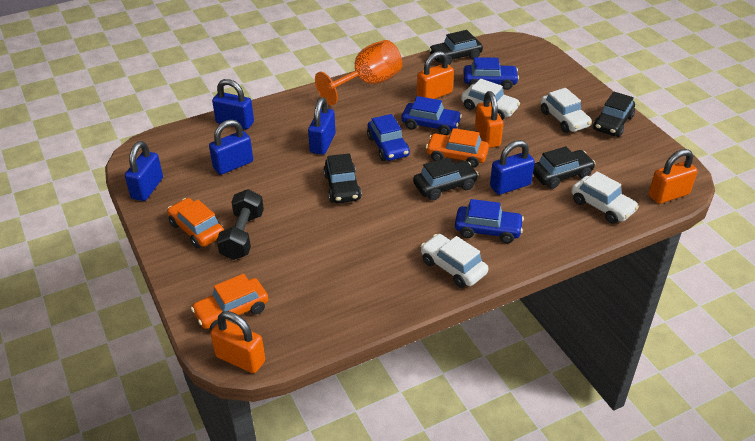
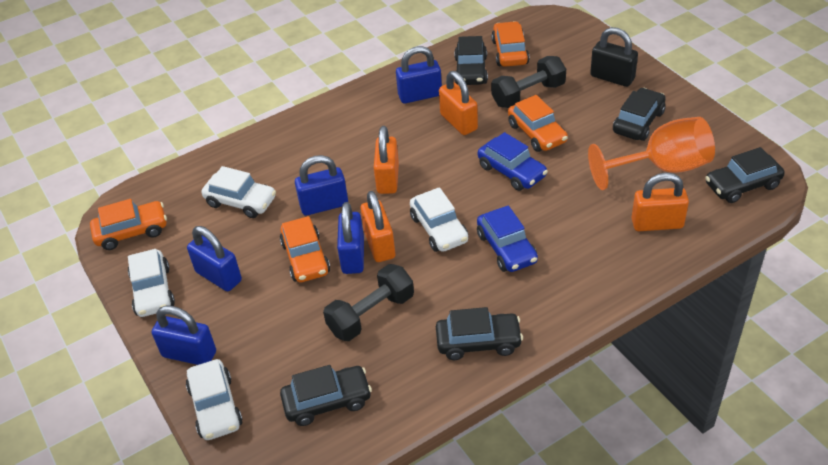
black dumbbell: [217,189,264,260] = 1 -> [323,264,414,341] [491,56,566,108] = 2
black padlock: none = 0 -> [590,27,638,87] = 1
blue car: [367,114,410,161] [402,96,462,135] [455,199,524,243] [463,57,519,90] = 4 -> [477,205,538,272] [478,132,548,191] = 2
orange car: [167,198,224,248] [191,273,268,330] [426,128,489,168] = 3 -> [90,199,167,250] [280,216,330,282] [491,21,530,67] [508,95,568,152] = 4

